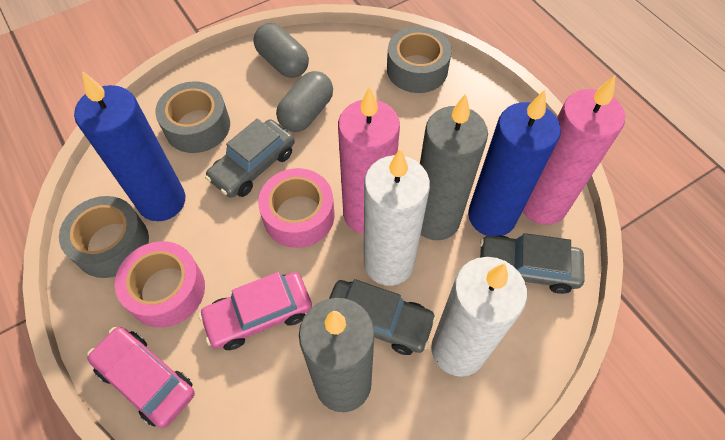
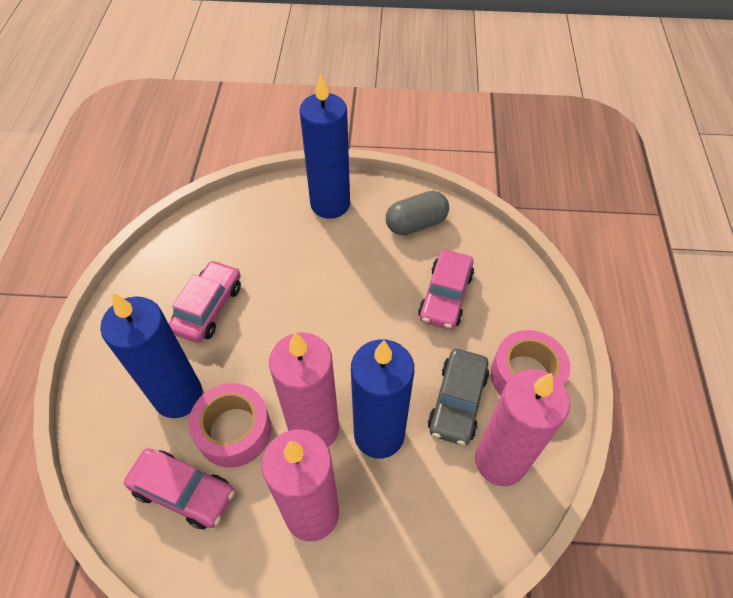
blue candle: [74,71,185,221] [468,90,561,236] = 2 -> [100,292,202,418] [299,73,350,219] [351,339,414,458] = 3
grey candle: [299,298,375,412] [420,94,488,240] = 2 -> none = 0
grey capsule: [253,23,309,78] [276,71,333,132] = 2 -> [386,191,449,235] = 1
grey car: [205,119,295,198] [329,279,437,355] [480,233,585,294] = 3 -> [428,349,489,446] = 1
grey tape: [59,196,149,278] [155,81,230,153] [387,26,452,93] = 3 -> none = 0
pink candle: [338,86,400,234] [523,76,625,225] = 2 -> [262,429,339,541] [269,332,339,447] [475,369,570,486] = 3
pink car: [87,327,195,428] [199,272,312,350] = 2 -> [124,448,235,529] [169,260,241,343] [418,250,474,330] = 3
white candle: [364,148,430,286] [431,257,527,377] = 2 -> none = 0

